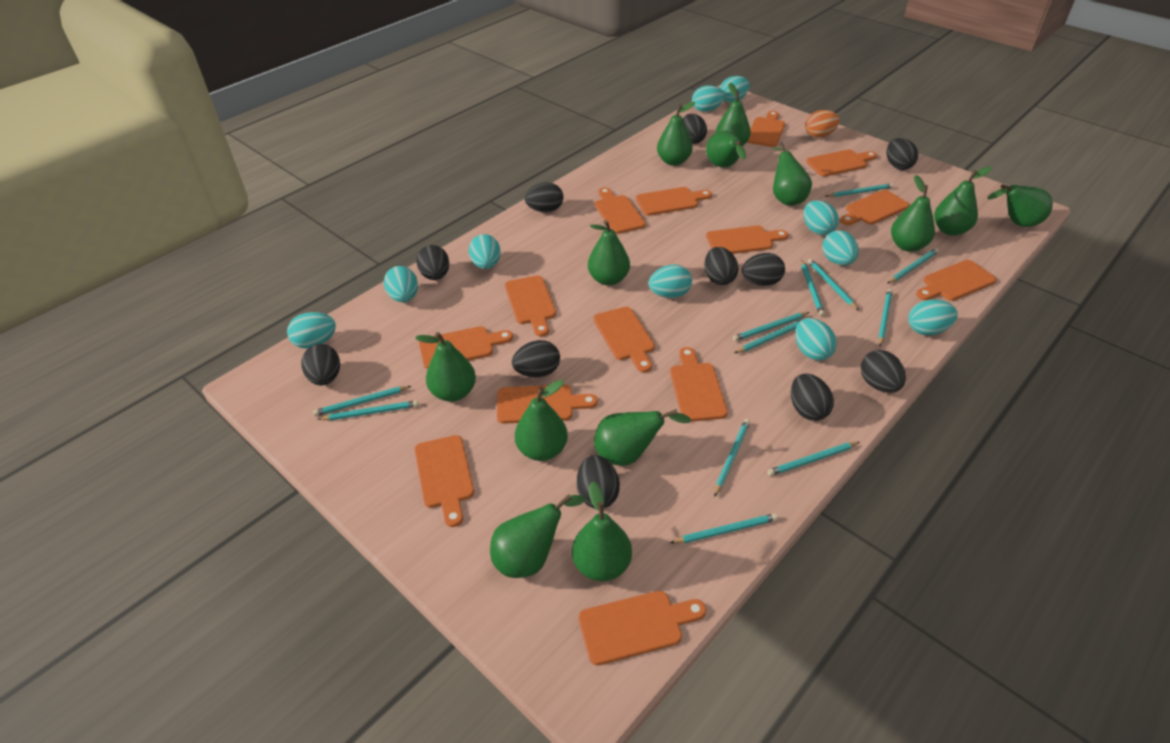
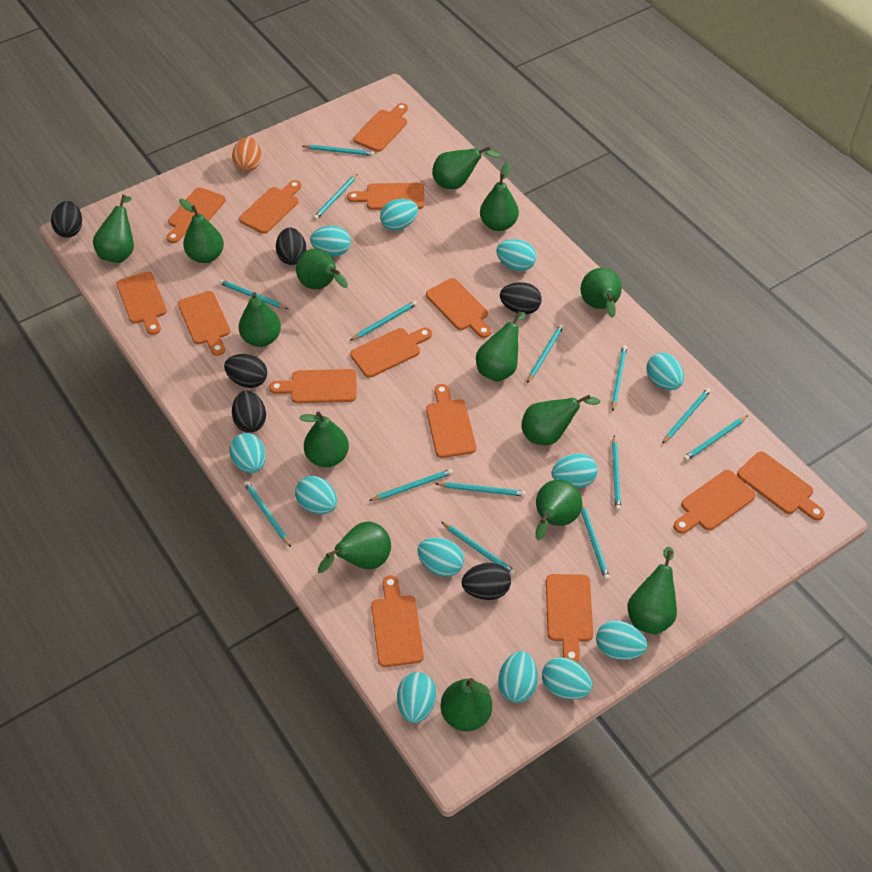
black egg: [301,344,340,386] [416,245,449,280] [512,340,560,377] [525,182,563,212] [577,455,620,508] [683,114,707,144] [704,247,739,285] [742,253,785,286] [791,373,834,421] [861,350,906,393] [886,138,918,170] = 11 -> [51,201,82,238] [224,354,267,388] [232,391,266,433] [276,228,306,265] [462,563,511,600] [500,282,542,314] = 6
green pear: [415,332,476,402] [490,494,585,578] [515,380,568,461] [572,481,632,581] [588,220,630,286] [594,409,691,466] [657,102,695,166] [706,131,746,168] [716,83,751,146] [772,142,812,206] [891,175,935,252] [934,167,992,236] [988,184,1053,227] = 13 -> [93,195,134,263] [179,199,224,263] [239,292,281,347] [296,249,348,289] [299,411,349,467] [318,521,391,573] [432,146,500,189] [441,678,492,731] [476,311,526,382] [480,162,519,231] [521,395,600,445] [536,480,582,541] [581,268,622,318] [627,547,677,634] = 14
turquoise egg: [287,312,336,348] [384,266,418,302] [469,234,501,269] [648,264,692,298] [692,86,725,112] [720,76,749,103] [795,318,837,360] [804,200,839,235] [822,230,859,265] [908,300,958,335] = 10 -> [229,433,266,473] [295,476,337,514] [310,226,351,256] [380,199,418,230] [397,672,437,723] [417,538,464,577] [496,239,536,271] [498,651,538,703] [542,657,592,699] [552,453,598,488] [596,620,647,660] [646,353,684,390] = 12
turquoise pencil: [313,386,411,416] [317,400,419,420] [670,513,778,544] [714,419,750,497] [733,312,809,341] [735,319,803,353] [767,442,860,476] [801,260,825,316] [808,259,859,311] [825,183,894,197] [878,289,892,346] [887,248,939,284] = 12 -> [219,279,288,309] [244,481,291,547] [303,145,374,156] [313,174,358,220] [350,301,417,341] [369,469,453,501] [435,482,526,497] [441,522,516,575] [527,324,564,383] [581,503,610,580] [611,345,627,412] [612,435,621,511] [662,388,711,444] [683,415,748,461] = 14

